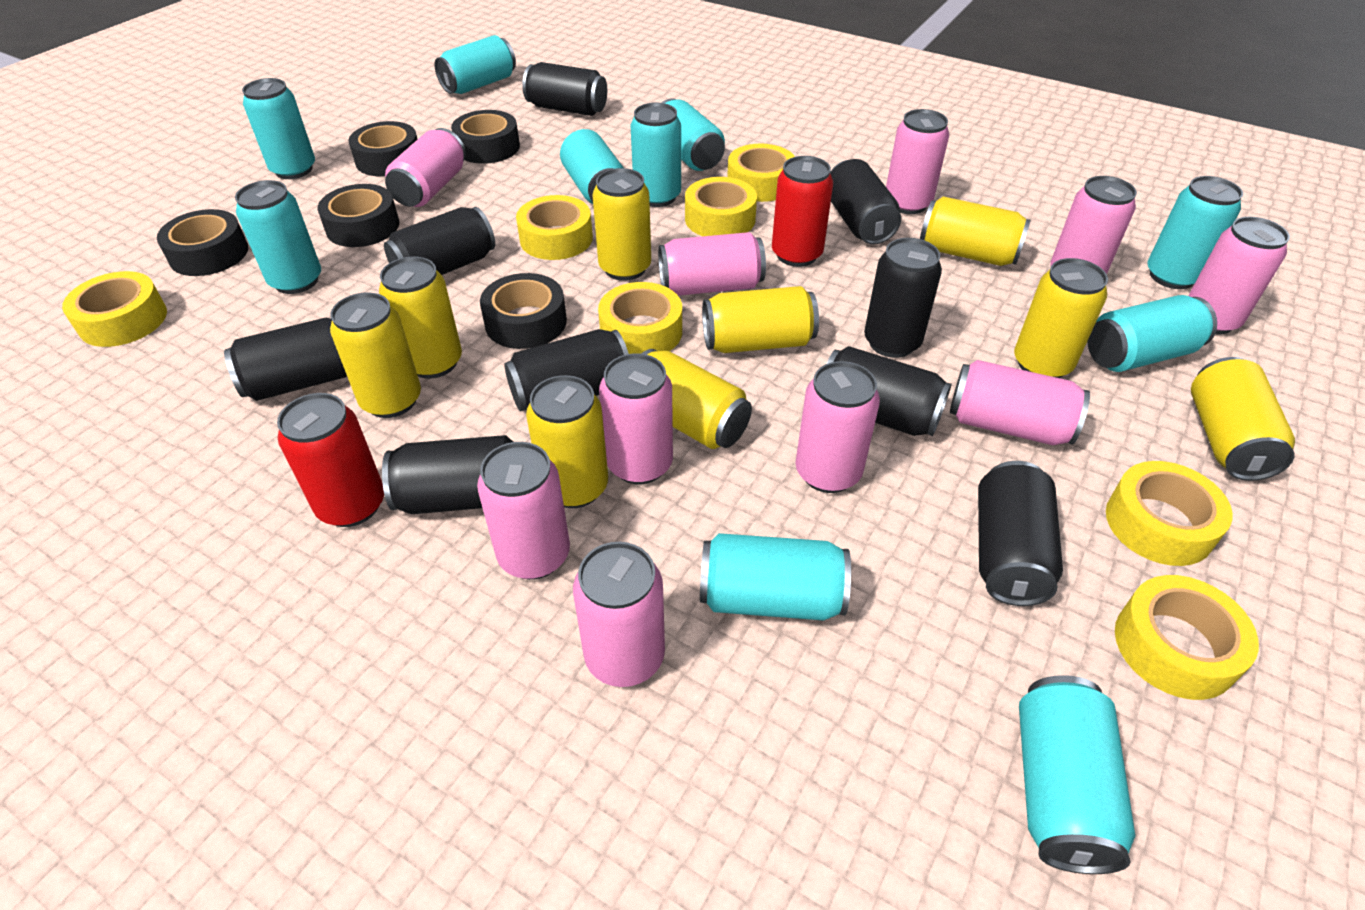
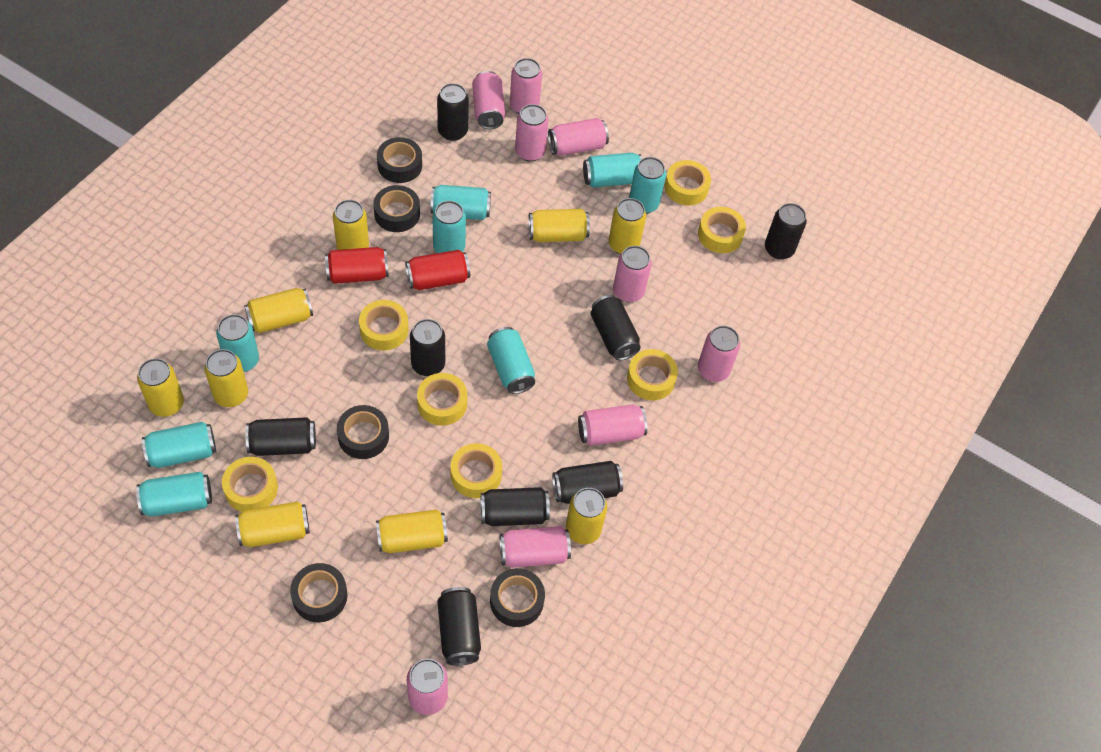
black can: [224,318,347,401] [382,435,513,514] [384,207,495,275] [504,329,629,411] [522,62,607,116] [826,346,952,436] [830,159,901,244] [864,238,942,358] [978,461,1063,606] = 9 -> [245,417,316,456] [410,319,445,376] [437,83,469,141] [437,587,481,666] [481,487,550,526] [552,461,623,504] [590,295,641,361] [765,203,807,260] = 8
pink can: [385,128,466,207] [477,442,570,580] [573,542,665,687] [599,353,673,484] [658,232,766,296] [795,361,880,493] [886,109,949,214] [950,360,1090,445] [1050,176,1137,274] [1188,217,1290,334] = 10 -> [407,659,448,715] [472,71,505,129] [500,526,571,568] [510,58,542,114] [515,104,549,162] [548,118,609,156] [578,404,647,446] [613,246,652,303] [698,326,740,382] = 9
turquoise can: [235,180,321,294] [242,78,315,179] [434,35,516,94] [560,129,624,204] [630,103,681,207] [661,99,725,171] [700,533,851,621] [1019,675,1135,874] [1087,295,1217,372] [1147,176,1243,289] = 10 -> [136,472,212,517] [142,422,216,468] [216,314,259,372] [431,185,491,220] [433,201,466,253] [487,327,535,394] [583,152,643,188] [629,157,666,214] = 8

